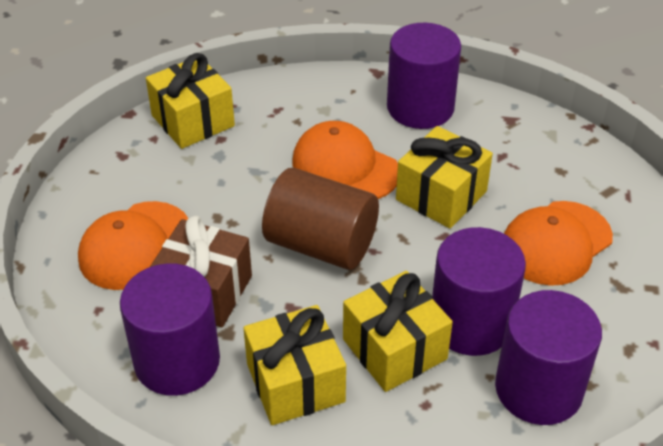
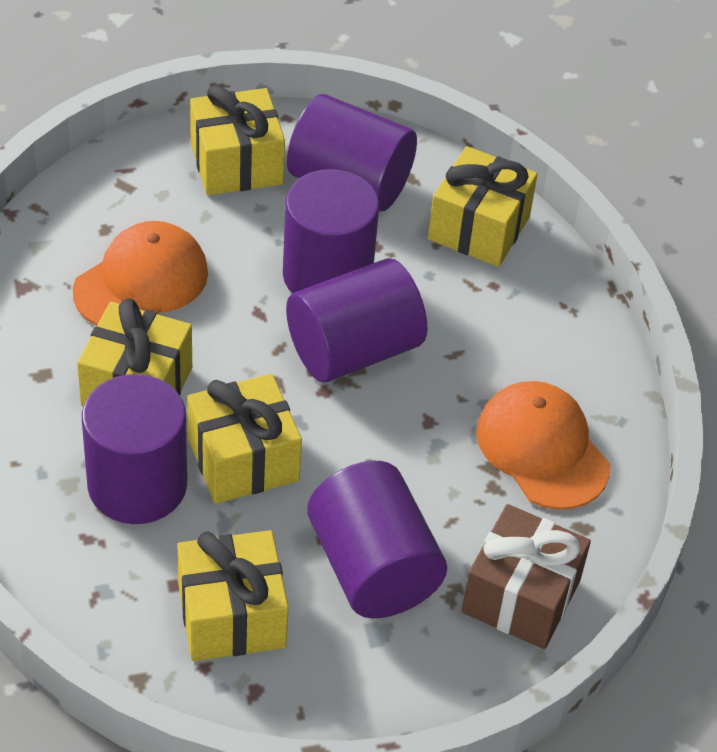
brown cylinder: [262,168,379,270] = 1 -> none = 0
orange cap: [78,201,189,290] [292,121,398,199] [504,201,613,286] = 3 -> [73,221,208,326] [476,381,610,510] = 2
purple cylinder: [120,263,220,396] [387,23,461,129] [432,227,526,356] [495,290,602,425] = 4 -> [82,374,187,524] [283,169,379,293] [286,258,427,382] [287,94,417,211] [307,461,447,618] = 5
yellow gift: [146,53,235,149] [243,305,346,425] [343,271,453,392] [396,126,493,228] = 4 -> [77,298,192,406] [177,530,289,661] [187,374,302,504] [190,85,285,195] [428,146,538,267] = 5

